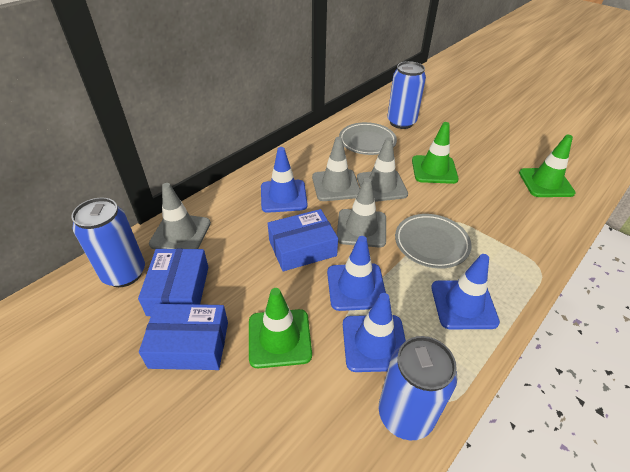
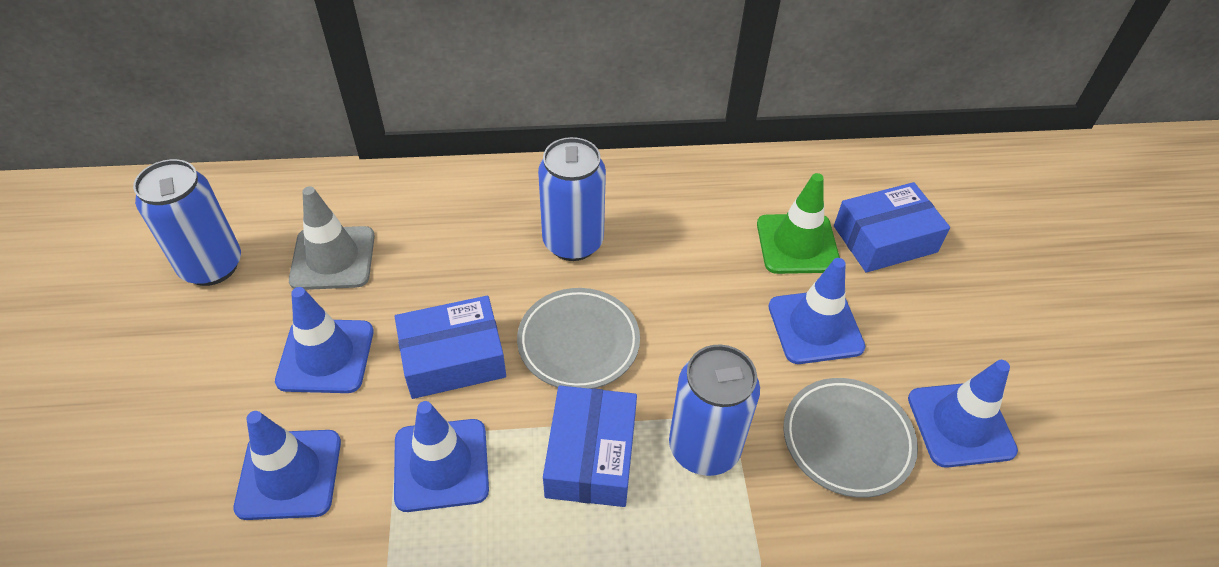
blue traffic cone: [261,147,308,213] [327,236,386,311] [343,293,406,372] [431,254,500,329] = 4 -> [234,411,341,520] [275,287,374,393] [394,401,489,512] [769,258,865,364] [908,360,1018,468] = 5
green traffic cone: [249,288,312,368] [412,122,459,184] [519,135,576,197] = 3 -> [757,173,840,274] = 1
grey traffic cone: [149,183,211,249] [312,137,360,201] [337,178,386,247] [357,137,408,202] = 4 -> [289,186,375,290] = 1

